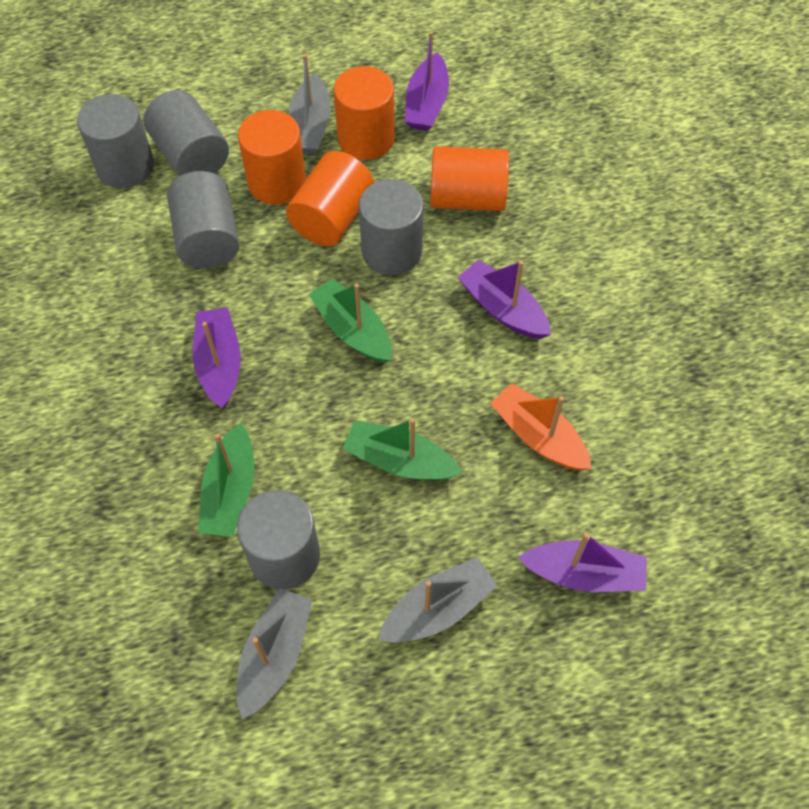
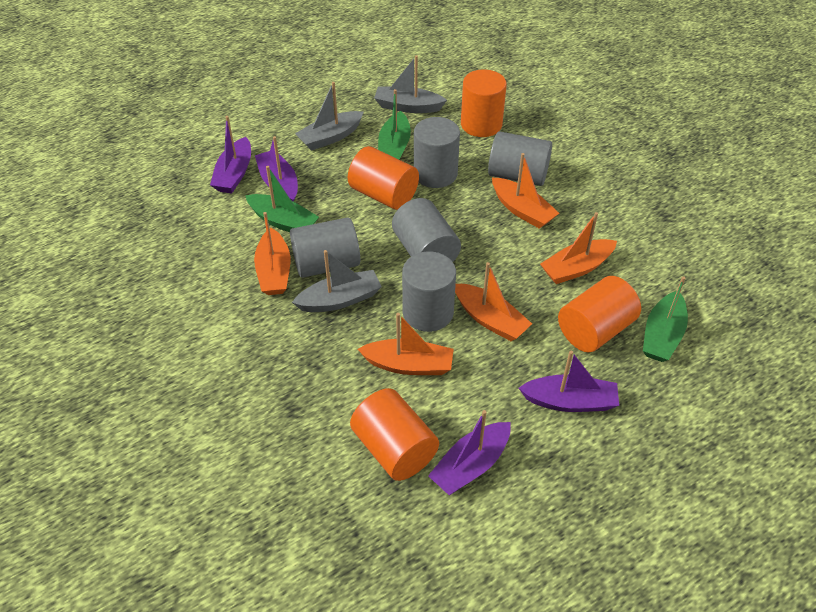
orange boat: [490,383,592,470] = 1 -> [254,212,290,295] [358,313,454,375] [455,262,532,341] [492,153,559,229] [540,212,617,284] = 5

